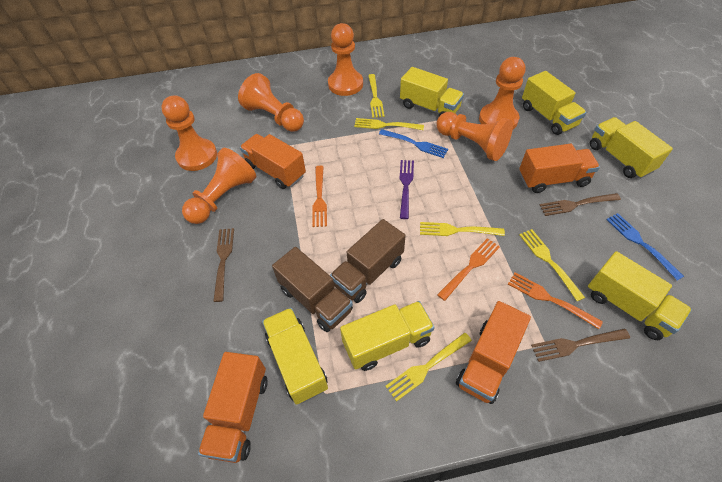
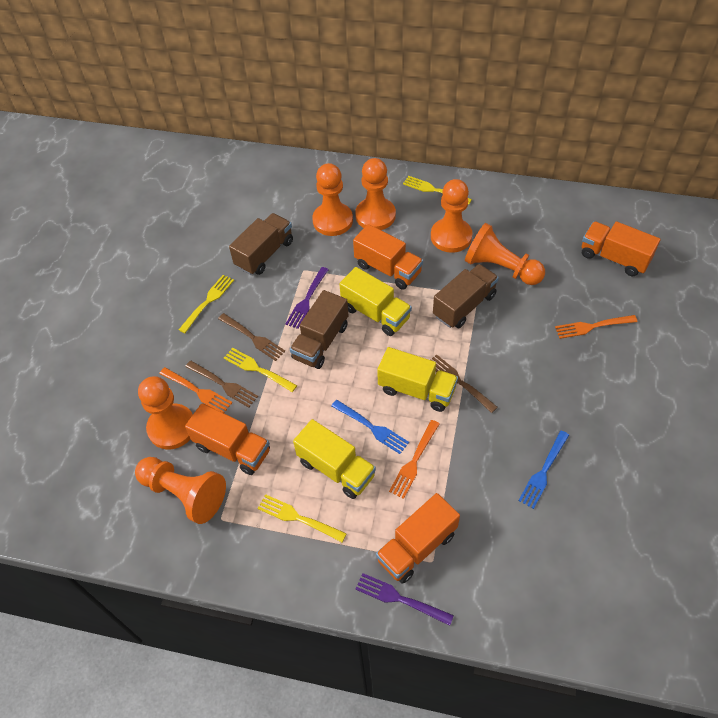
brown truck: [272,247,353,332] [330,219,406,303] = 2 -> [229,213,293,275] [290,290,349,369] [433,264,499,328] = 3
purple fork: [399,160,414,219] = 1 -> [285,267,329,329] [355,573,454,626] = 2
yellow fork: [354,118,424,130] [368,74,385,118] [385,333,472,402] [420,222,505,236] [519,229,585,301] = 5 -> [179,275,234,333] [224,348,297,392] [257,494,347,542] [403,176,472,204] = 4
yellow truck: [262,308,328,405] [340,301,435,371] [400,67,464,116] [522,71,586,135] [588,251,692,340] [590,117,673,179] = 6 -> [293,419,376,499] [339,267,412,336] [377,347,458,412] = 3

